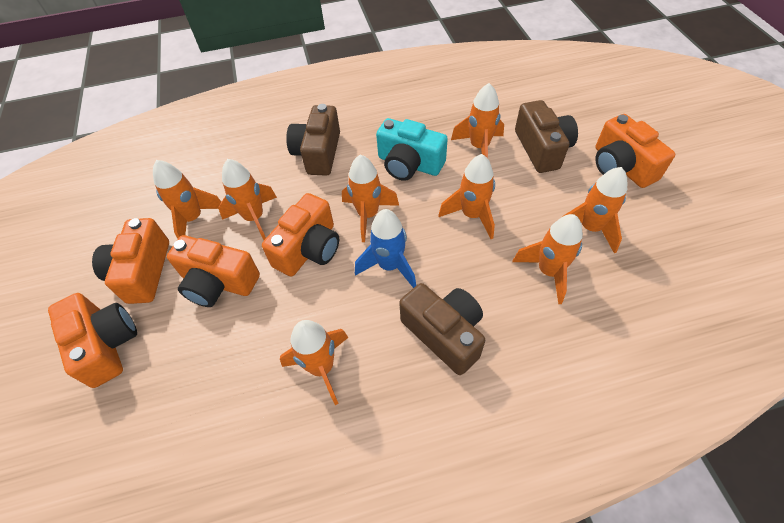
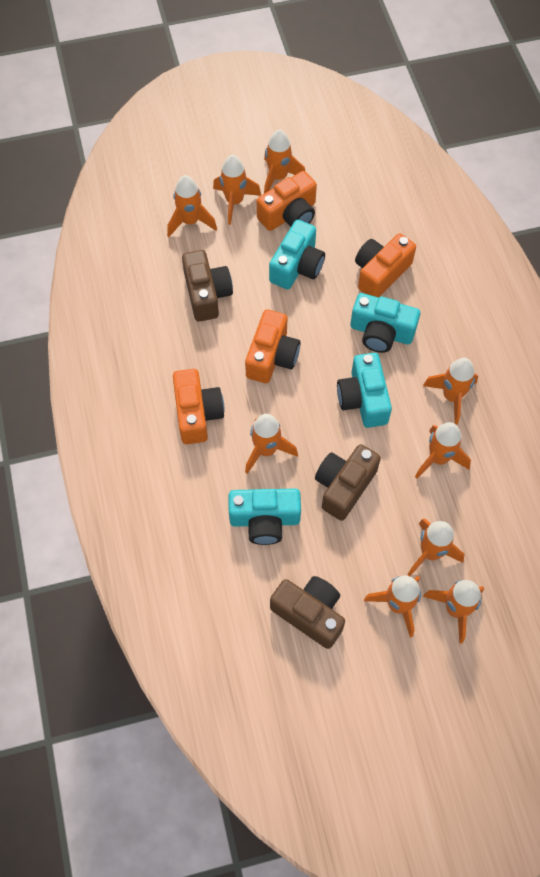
blue rocket: [355,209,416,288] = 1 -> none = 0
orange camera: [48,293,137,388] [92,218,169,304] [167,235,260,307] [262,193,339,277] [595,114,675,188] = 5 -> [173,369,224,444] [245,310,301,383] [257,171,317,231] [355,234,416,297] = 4
orange rocket: [153,160,221,239] [218,159,277,240] [280,320,348,405] [342,155,399,242] [438,154,495,239] [451,83,504,158] [512,214,583,304] [562,167,627,254] = 8 -> [167,175,217,237] [213,155,261,225] [245,414,298,474] [264,129,305,193] [364,575,421,638] [407,519,465,576] [415,422,471,479] [423,358,478,425] [423,580,484,644] = 9
turquoise camera: [376,118,448,181] = 1 -> [229,489,301,545] [269,219,325,289] [337,353,392,428] [350,293,420,353] = 4

